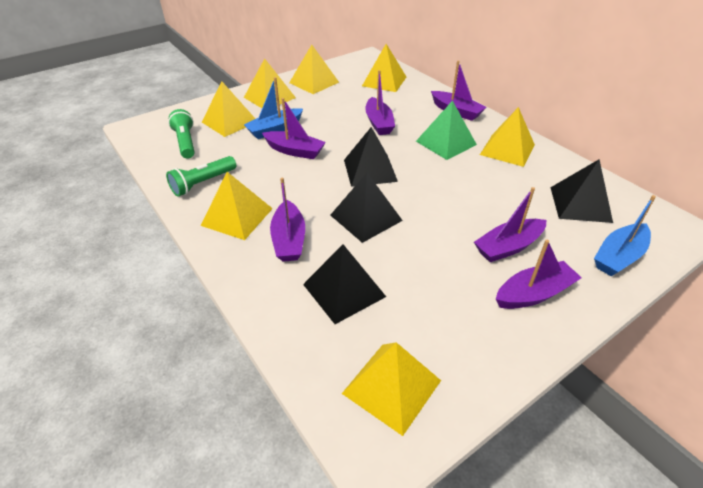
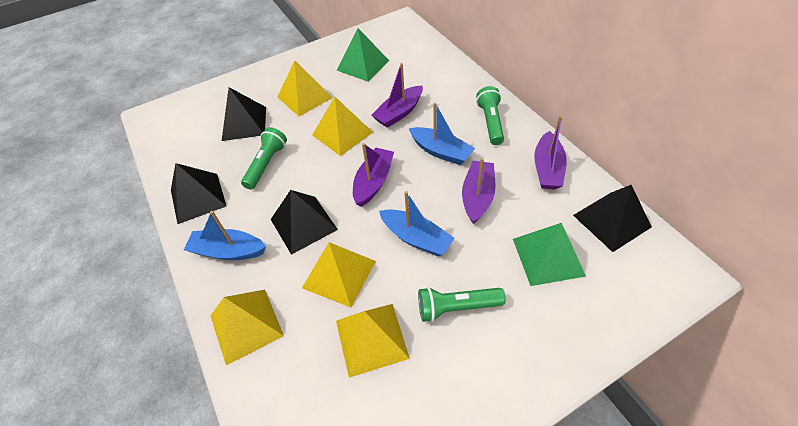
blue boat: [244,77,303,139] [594,195,656,276] = 2 -> [184,211,266,260] [379,191,455,256] [409,103,475,165] = 3
green flashlight: [166,156,236,196] [168,109,195,159] = 2 -> [241,127,287,190] [418,287,506,322] [476,86,504,145] = 3
green pyramid: [416,100,477,160] = 1 -> [337,28,389,82] [513,223,586,286] = 2
purple boat: [262,98,326,159] [270,178,305,262] [365,70,395,135] [431,61,487,121] [474,187,546,262] [496,240,582,309] = 6 -> [353,143,394,207] [371,63,423,128] [462,158,496,224] [534,116,567,190] = 4
yellow pyramid: [200,172,273,240] [202,81,255,137] [244,58,296,108] [289,45,339,94] [342,342,441,436] [362,44,406,92] [480,107,535,167] = 7 -> [210,290,284,365] [277,60,333,116] [302,242,376,307] [312,97,373,156] [336,304,410,378] = 5

